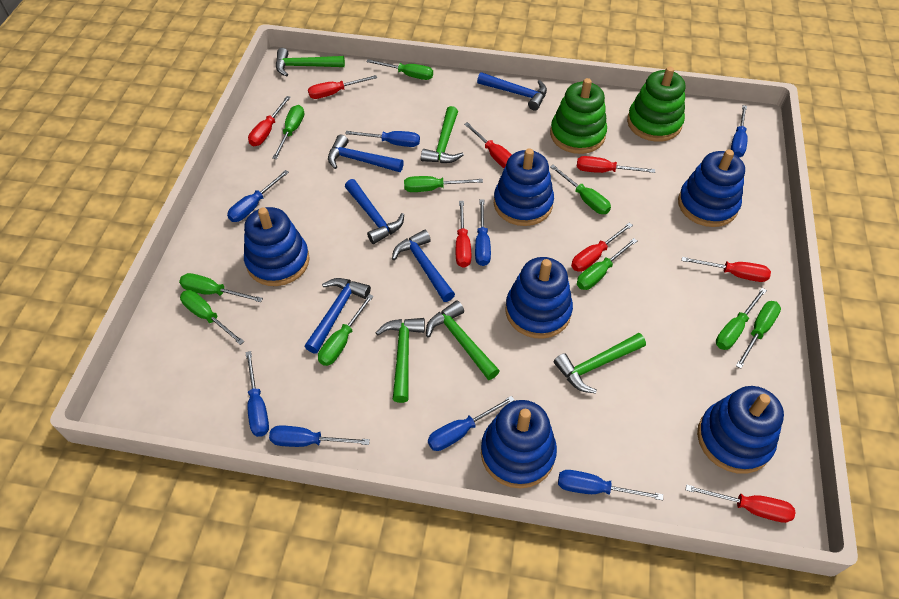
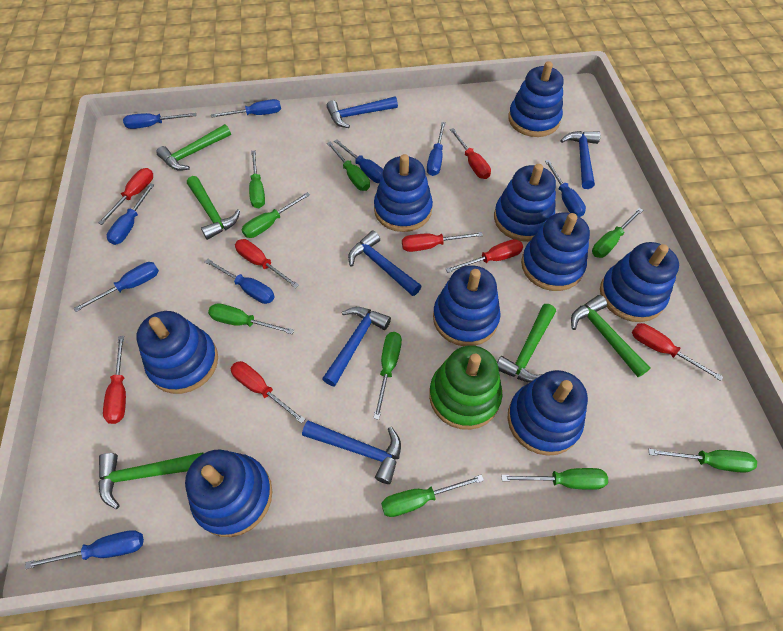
blue screwdriver: [227,170,289,222] [245,351,269,437] [269,426,370,447] [345,131,420,147] [428,396,514,451] [475,199,491,266] [558,470,663,500] [731,105,748,158] = 8 -> [25,530,144,569] [73,262,159,312] [107,183,154,245] [123,113,196,129] [205,259,275,304] [211,99,281,118] [334,139,383,183] [427,122,446,176] [545,160,586,217] = 9
blue stacking toy: [244,207,310,286] [481,400,557,489] [494,148,554,226] [506,257,573,339] [678,149,745,227] [697,386,784,474] = 6 -> [136,311,218,394] [185,449,272,537] [374,154,433,232] [433,265,501,346] [494,164,556,242] [507,370,588,456] [508,61,564,137] [521,212,590,291] [600,242,679,322] = 9
green screwdriver: [179,273,263,302] [180,290,244,345] [272,105,304,159] [318,294,374,366] [366,59,433,80] [404,176,483,192] [550,165,611,214] [577,238,637,290] [716,288,767,350] [736,301,781,369] = 10 -> [208,303,294,334] [242,192,310,238] [249,150,265,208] [327,141,370,191] [373,332,402,420] [381,475,484,517] [501,468,608,490] [592,208,643,258] [648,449,757,473] = 9
green stacking toy: [550,78,607,154] [627,67,685,142] = 2 -> [429,345,502,430] = 1

